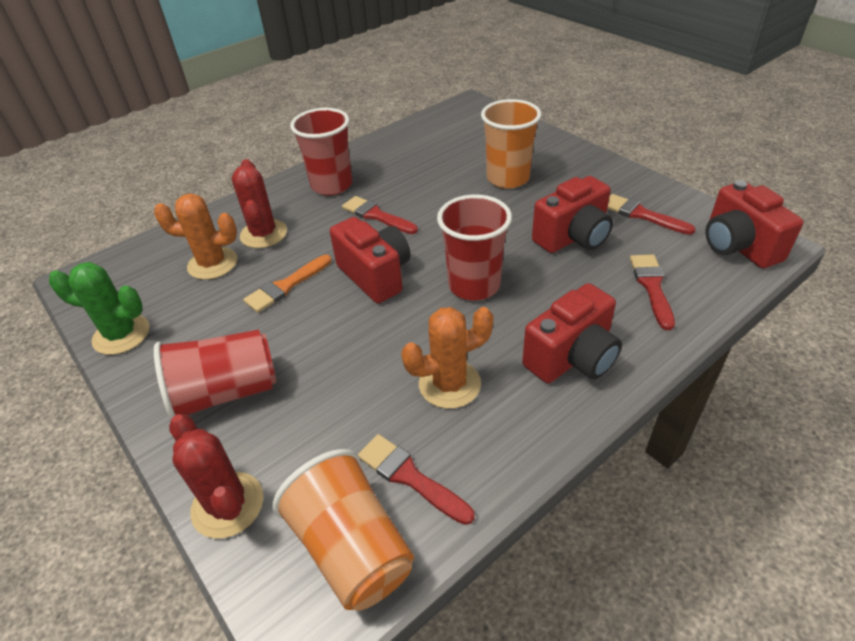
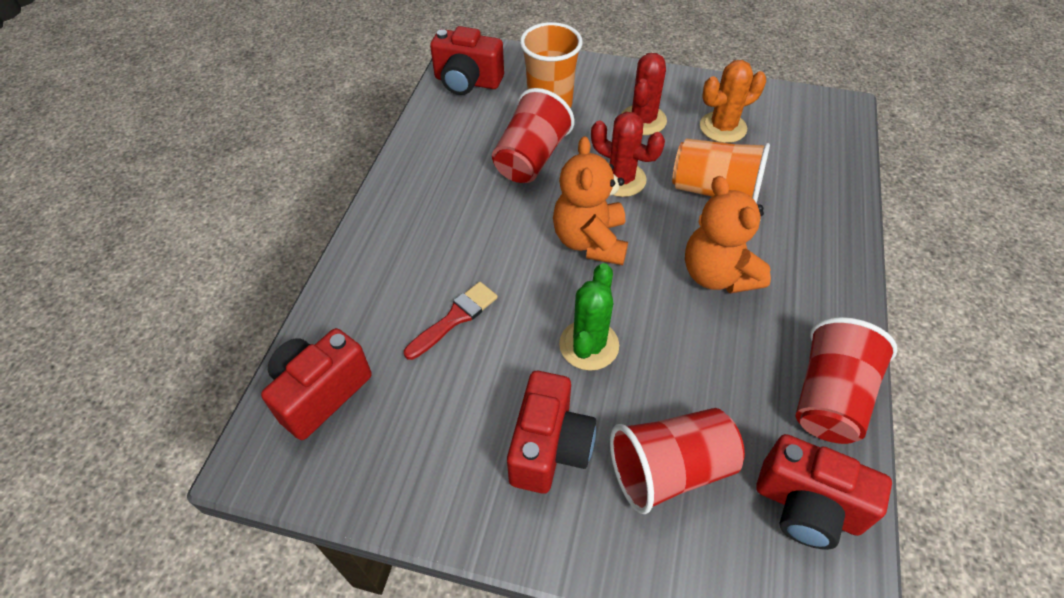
orange brush: [243,255,332,313] = 1 -> none = 0
orange cactus: [154,194,237,280] [401,307,494,409] = 2 -> [700,60,766,143] = 1
orange teddy bear: none = 0 -> [553,136,628,265] [685,176,771,294] = 2
red brush: [342,196,418,234] [358,434,474,525] [607,194,696,235] [630,255,675,330] = 4 -> [404,282,498,360] = 1

